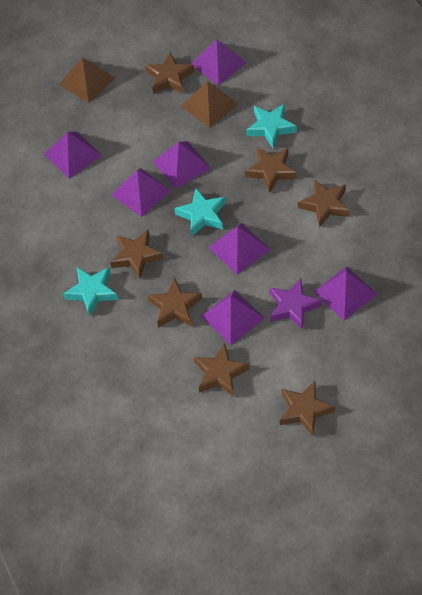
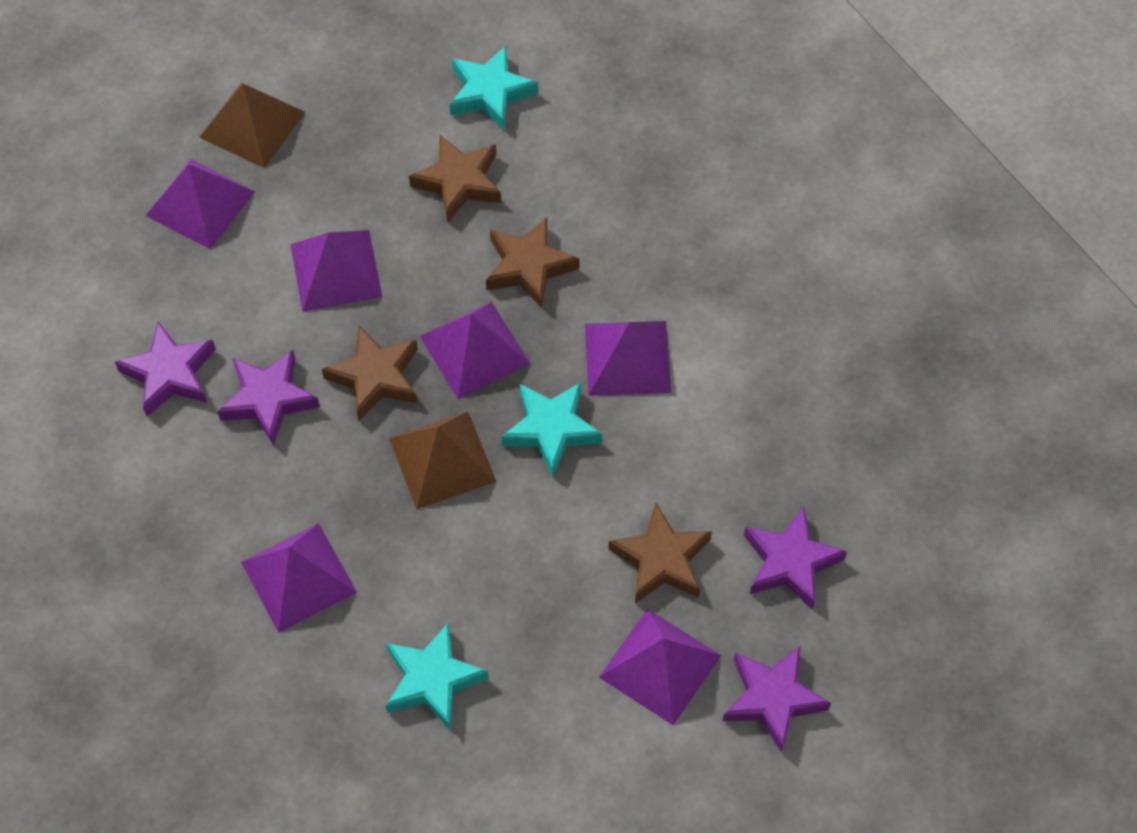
brown star: [110,230,164,279] [145,52,195,94] [147,277,202,328] [194,343,249,397] [245,147,297,193] [280,381,335,436] [298,179,350,228] = 7 -> [322,326,418,421] [409,135,501,222] [486,217,579,308] [608,503,712,603] = 4
purple pyramid: [44,131,102,179] [111,168,171,217] [153,141,211,189] [190,39,247,85] [201,290,265,345] [208,223,271,275] [314,266,378,321] = 7 -> [145,159,255,249] [241,523,357,633] [290,230,382,312] [420,302,530,399] [585,321,671,396] [599,609,722,725] = 6
purple star: [269,278,322,330] = 1 -> [115,321,216,417] [217,350,320,446] [723,646,831,753] [744,506,847,610] = 4

